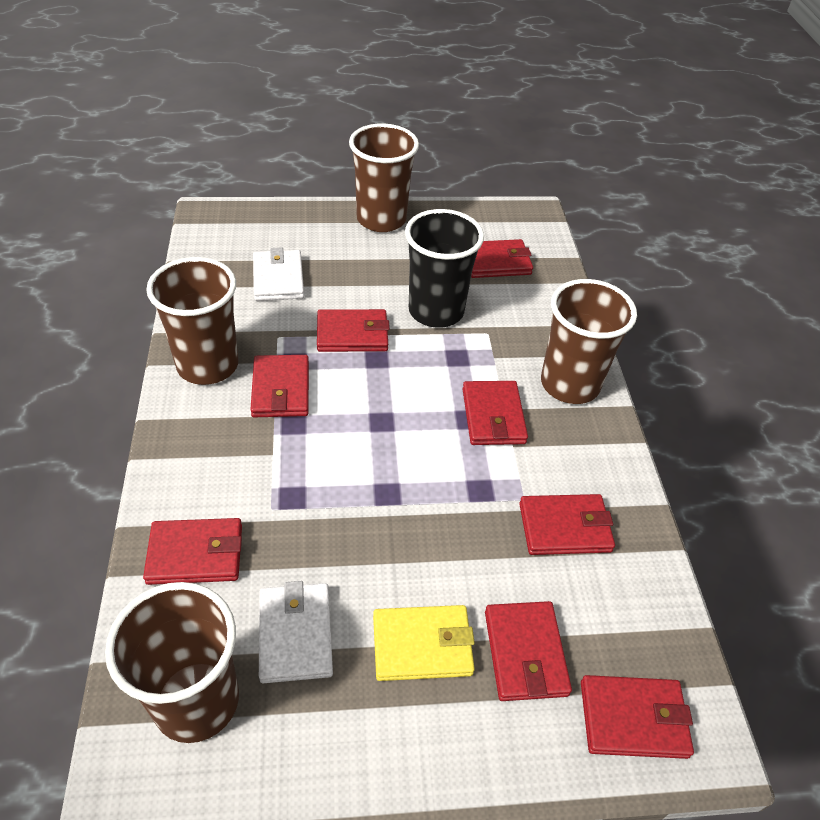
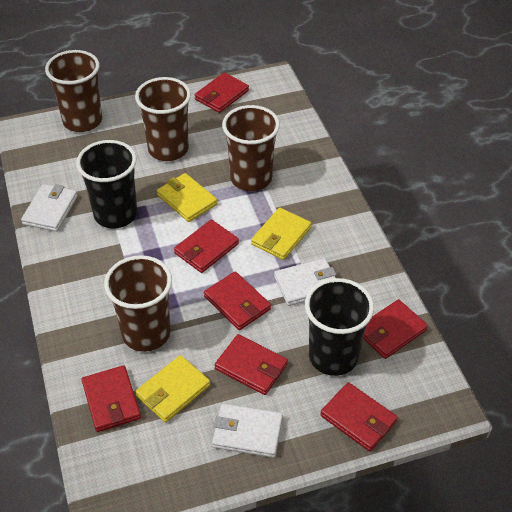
black cup: [405,209,484,328] = 1 -> [76,140,137,228] [305,278,374,376] = 2
red wallet: [143,518,242,585] [250,355,309,417] [317,309,390,352] [463,381,528,445] [471,239,533,278] [485,601,572,701] [519,494,615,555] [581,675,694,759] = 8 -> [82,365,141,432] [174,220,239,273] [195,73,249,113] [204,271,271,330] [215,334,288,395] [320,382,398,452] [363,299,428,359] = 7
white wallet: [253,248,304,301] [259,581,333,683] = 2 -> [21,184,78,232] [212,404,283,458] [274,258,336,306] = 3
yellow wallet: [373,605,475,681] = 1 -> [135,355,210,422] [157,173,217,222] [251,208,312,260] = 3

